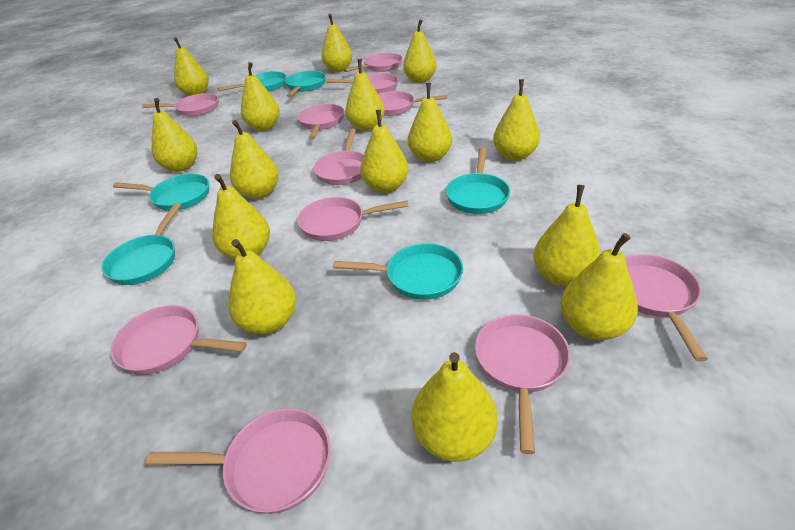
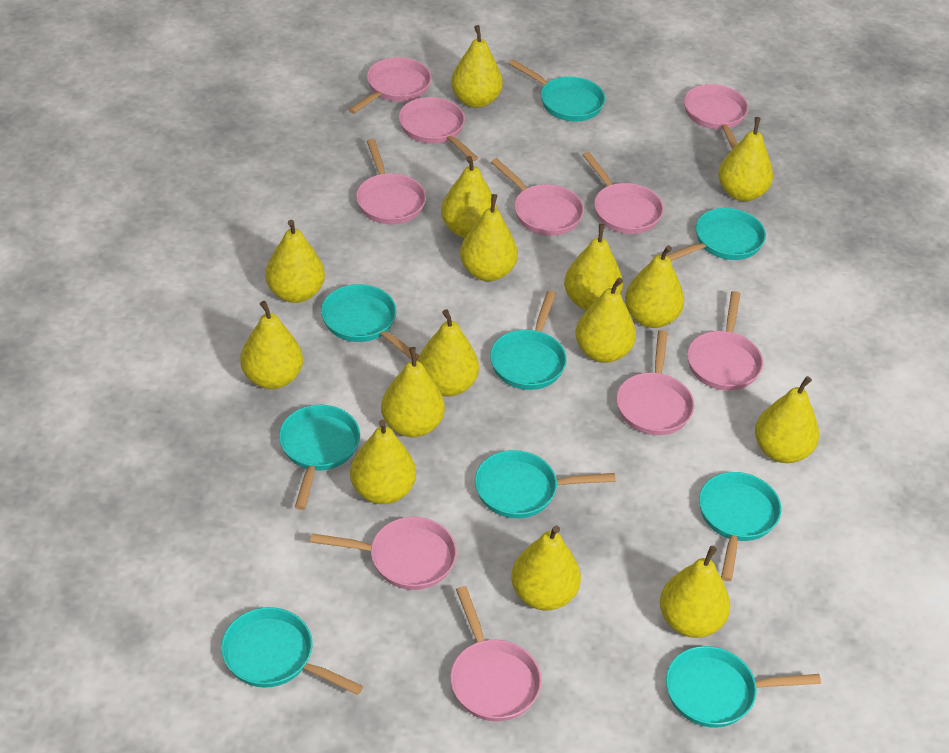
pink pan: [110,305,247,375] [142,93,219,116] [146,408,331,514] [297,197,409,241] [298,104,345,139] [313,129,364,185] [326,73,398,94] [344,53,403,72] [378,91,447,116] [475,314,570,454] [625,254,708,362] = 11 -> [310,517,457,590] [348,57,431,114] [356,139,426,225] [399,97,478,162] [450,586,542,721] [491,158,584,236] [583,152,664,234] [616,330,694,435] [684,84,748,149] [687,291,763,391] = 10
turquoise pan: [101,203,181,285] [113,174,209,211] [218,71,287,91] [285,71,326,97] [333,243,463,300] [446,148,510,214] = 6 -> [221,607,363,695] [279,405,360,510] [321,284,419,361] [475,450,616,518] [490,291,567,390] [508,59,605,122] [666,208,766,261] [666,646,821,728] [699,472,782,581] = 9

